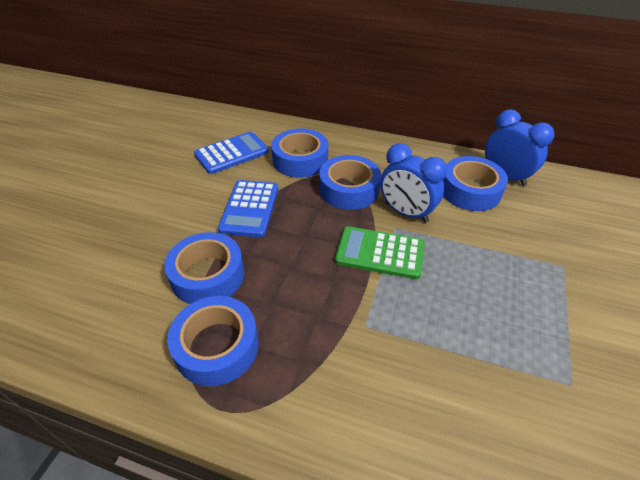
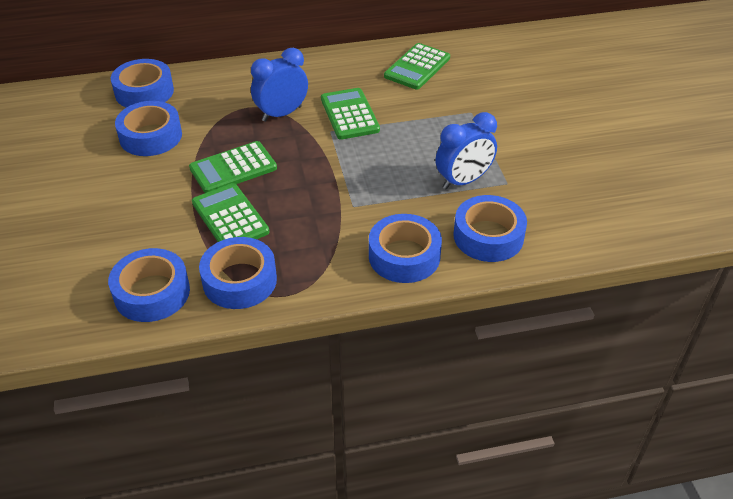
blue calculator: [194,132,269,174] [218,180,278,237] = 2 -> none = 0
blue tape: [164,232,244,304] [167,296,259,386] [271,129,328,178] [320,155,381,210] [443,156,508,211] = 5 -> [108,248,190,322] [111,59,174,108] [115,101,182,156] [199,237,277,309] [369,214,442,283] [453,195,527,262] = 6
green calculator: [335,226,425,279] = 1 -> [189,141,277,193] [192,183,269,242] [321,88,380,140] [384,43,450,89] = 4

